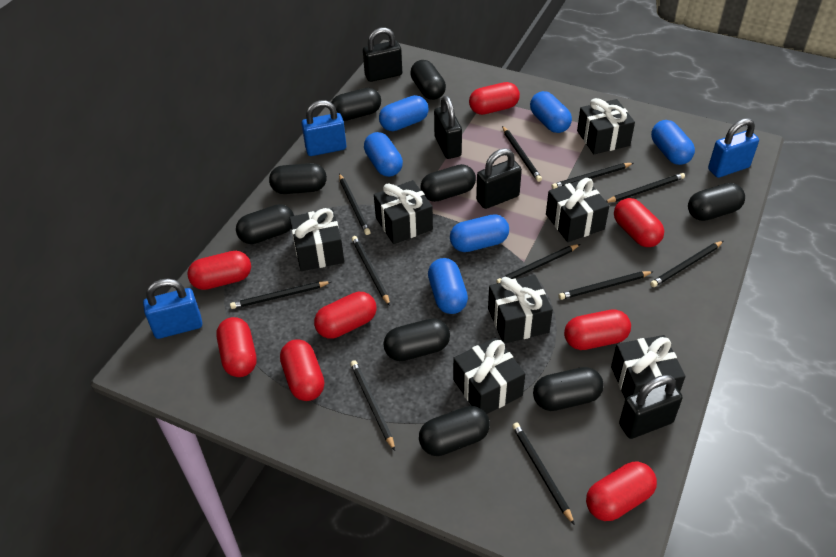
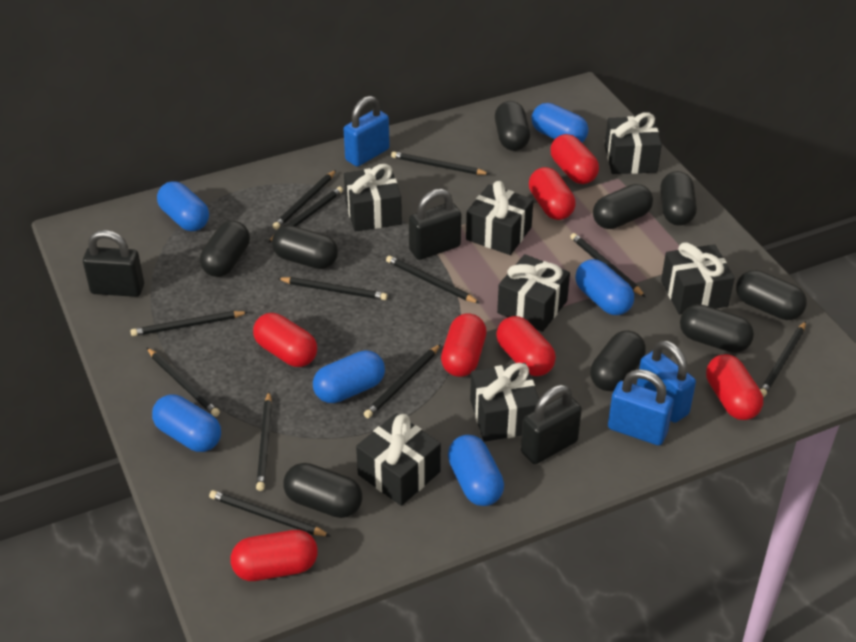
black padlock: [363,27,402,82] [434,96,462,159] [476,148,522,209] [619,375,683,439] = 4 -> [83,230,144,297] [409,189,461,260] [521,385,582,464] = 3
black pencil: [230,281,331,309] [339,174,371,235] [350,360,395,451] [352,236,390,306] [496,244,580,283] [502,126,542,182] [512,422,575,525] [551,163,633,189] [559,271,654,300] [606,173,685,203] [650,241,723,287] = 11 -> [130,311,248,336] [147,348,220,417] [209,490,330,536] [256,392,272,491] [268,186,343,243] [272,170,336,230] [277,277,387,300] [364,344,441,418] [386,256,479,303] [391,151,489,175] [570,233,645,297] [760,321,806,397] = 12
red capsule: [187,251,251,290] [216,317,257,377] [280,339,324,401] [314,292,377,339] [469,82,520,115] [564,309,631,350] [586,462,657,521] [614,198,664,247] = 8 -> [231,530,318,581] [253,313,317,367] [441,313,487,377] [496,316,556,376] [529,167,576,220] [550,134,599,184] [706,354,763,420] = 7

